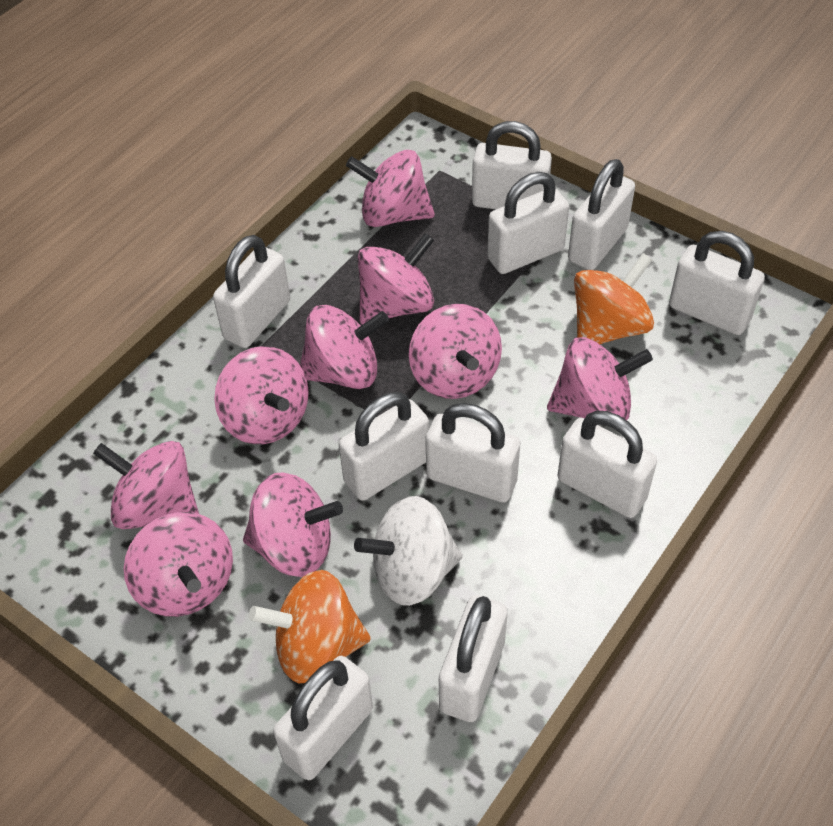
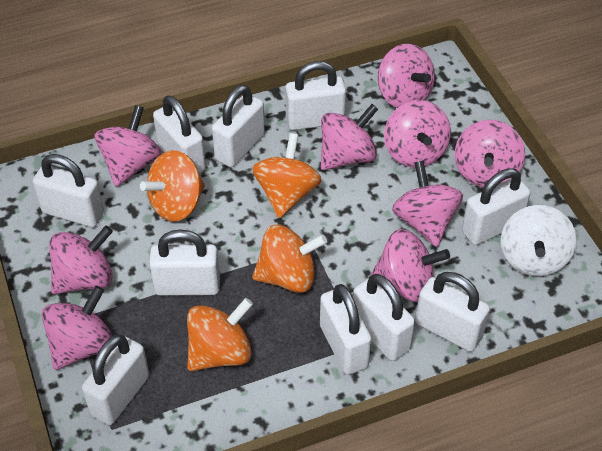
orange spinning top: [249,570,370,683] [574,253,654,344] = 2 -> [140,150,205,222] [187,298,253,371] [252,133,322,218] [252,225,327,293] = 4

